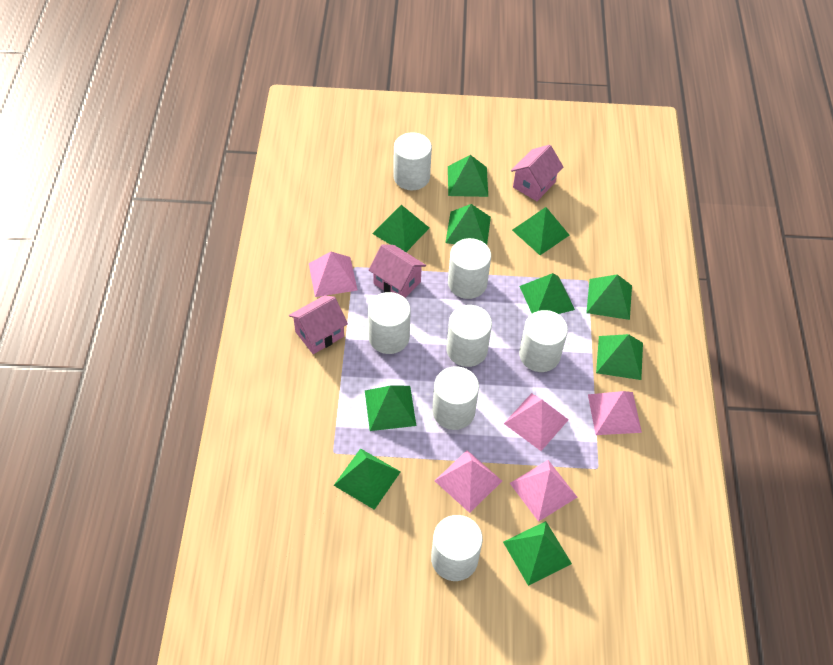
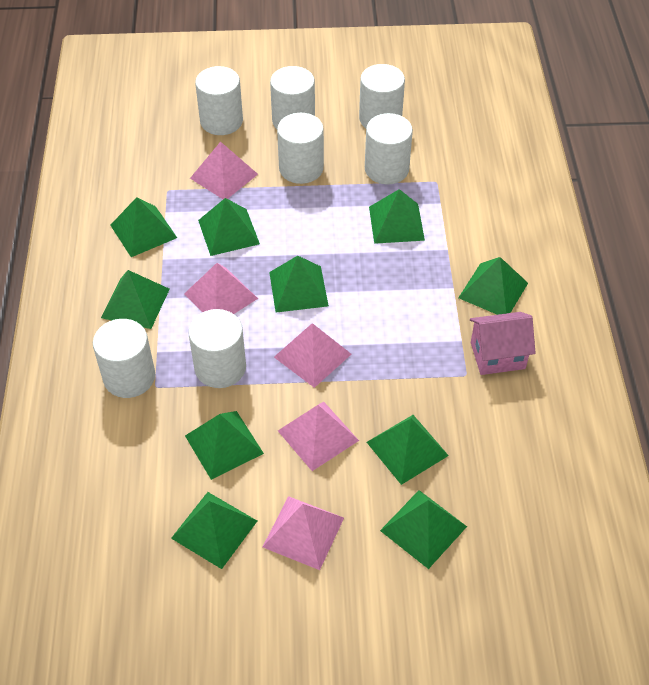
pink house: [289,295,348,354] [369,244,426,298] [511,145,563,201] = 3 -> [470,312,536,375] = 1

